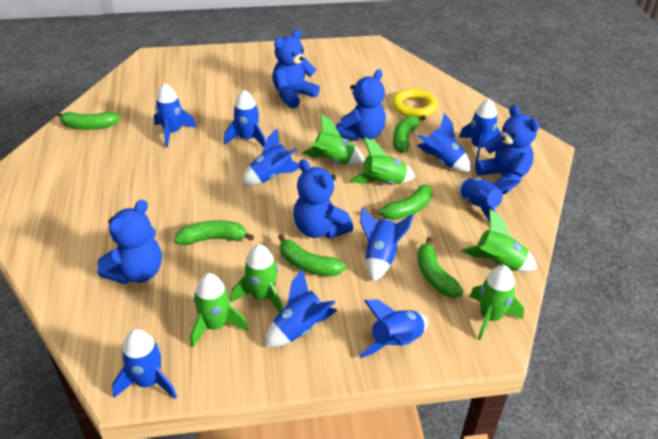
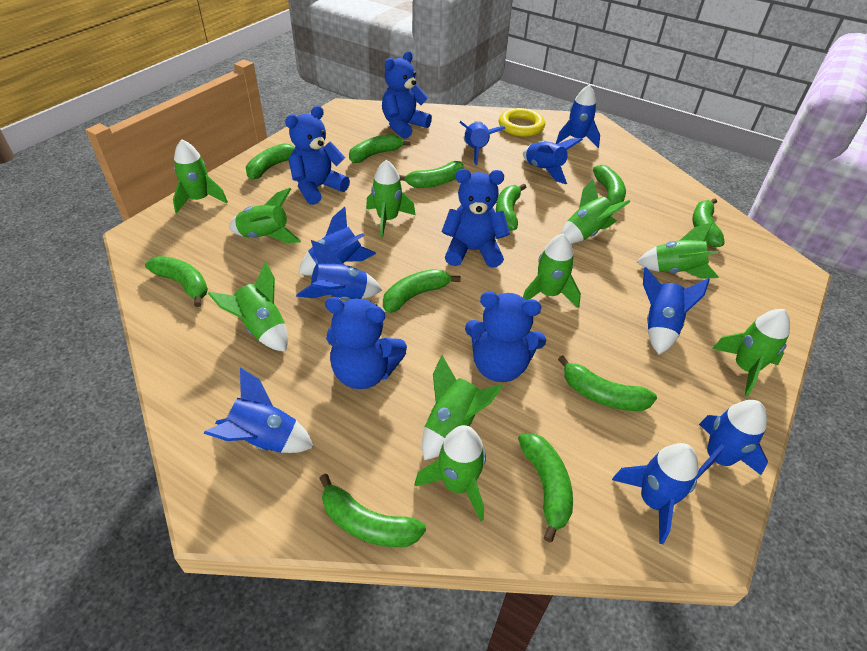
blue rocket: [112,329,177,399] [154,83,196,147] [224,90,266,147] [242,129,299,185] [265,269,337,347] [359,300,428,358] [360,207,414,282] [416,113,471,172] [458,177,520,220] [459,98,502,161] = 10 -> [204,368,314,453] [296,240,382,300] [299,207,376,276] [459,121,505,165] [523,138,583,184] [556,85,600,148] [612,443,698,544] [643,267,710,354] [696,400,768,479] = 9
green banana: [56,112,120,130] [174,220,254,245] [278,234,346,276] [371,185,432,220] [393,115,426,153] [417,237,464,298] = 6 -> [145,256,208,307] [246,143,295,179] [319,474,426,547] [349,134,411,163] [383,269,461,313] [399,161,464,188] [496,184,526,231] [518,433,573,543] [558,355,657,411] [593,165,626,205] [692,198,725,247] = 11
green rocket: [190,273,248,348] [231,244,283,313] [302,114,365,165] [350,137,415,184] [461,209,537,272] [470,265,524,340] = 6 -> [173,140,228,213] [208,262,288,352] [229,188,301,243] [366,160,416,238] [415,425,486,521] [422,355,503,460] [523,233,581,308] [561,179,631,244] [637,222,719,279] [712,309,790,397] = 10

